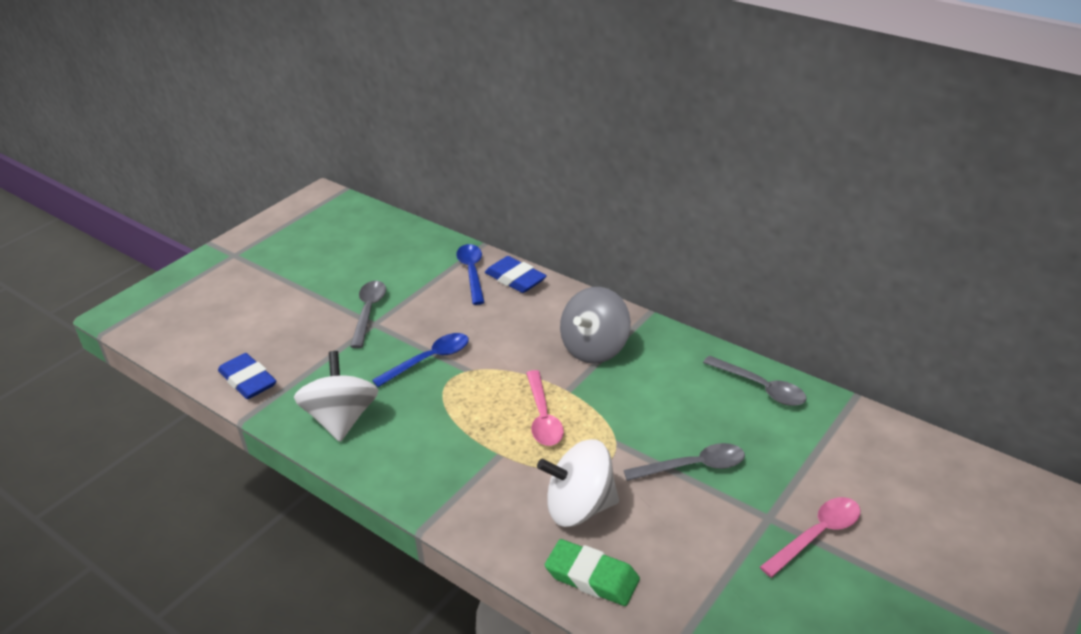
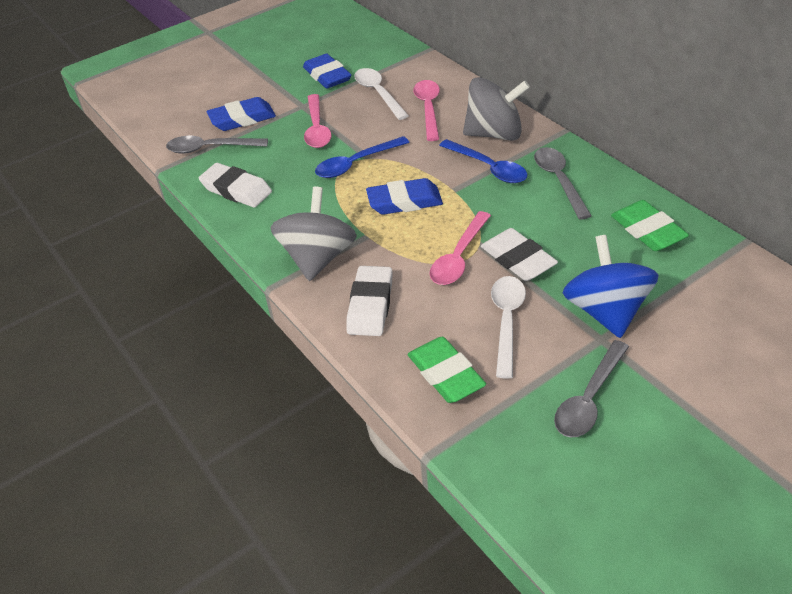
blue eraser: [218,353,276,399] [485,256,547,293] = 2 -> [207,97,276,131] [303,54,351,89] [366,178,443,215] = 3
blue spinning top: none = 0 -> [563,235,659,338] = 1
green eraser: [545,539,640,606] = 1 -> [408,337,486,403] [611,200,689,251] = 2
grey spinning top: [560,287,631,364] = 1 -> [271,187,357,281] [463,77,530,140] = 2
pink spoon: [526,370,564,446] [760,497,860,578] = 2 -> [304,94,332,148] [413,80,440,141] [430,211,491,285] = 3
white eraser: none = 0 -> [199,163,272,207] [346,266,393,336] [481,228,558,281] = 3
white spinning top: [294,351,378,442] [537,439,619,527] = 2 -> none = 0
white spoon: none = 0 -> [354,68,409,120] [491,276,526,379] = 2

